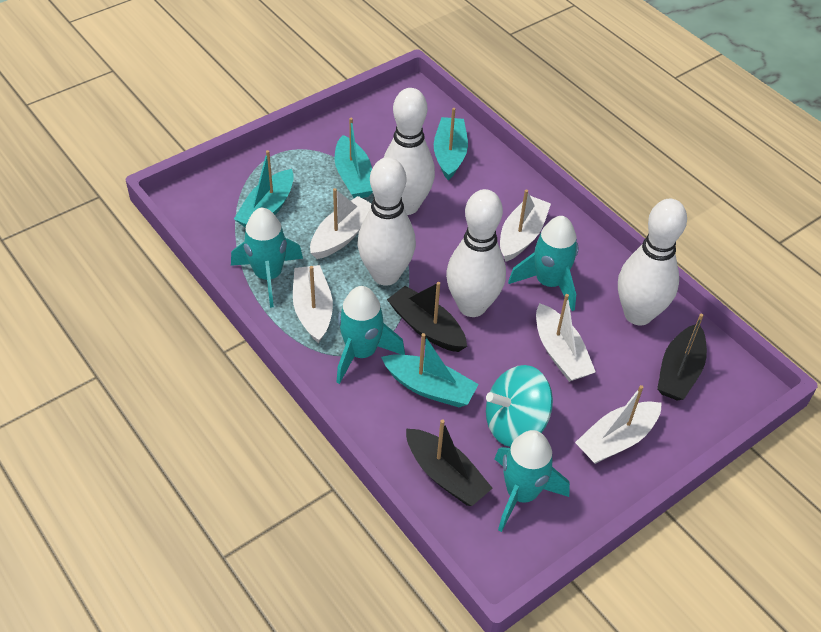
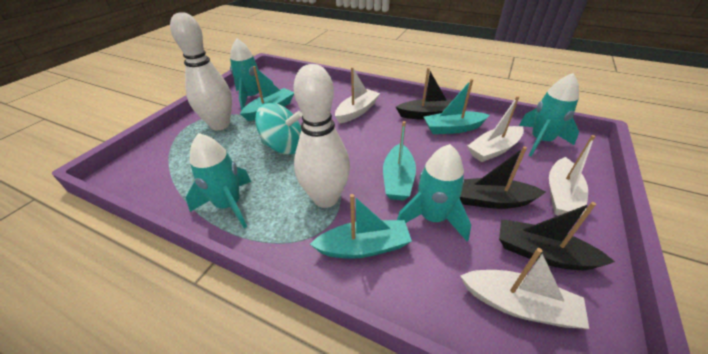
white boat: [293,265,333,344] [310,188,372,259] [500,189,551,262] [536,294,596,382] [575,385,662,464] = 5 -> [335,67,380,123] [460,248,589,329] [468,96,524,162] [549,135,595,217] = 4
white bowling pin: [357,157,416,286] [383,88,435,215] [446,189,506,317] [618,199,687,325] = 4 -> [170,12,232,130] [294,64,350,208] = 2

